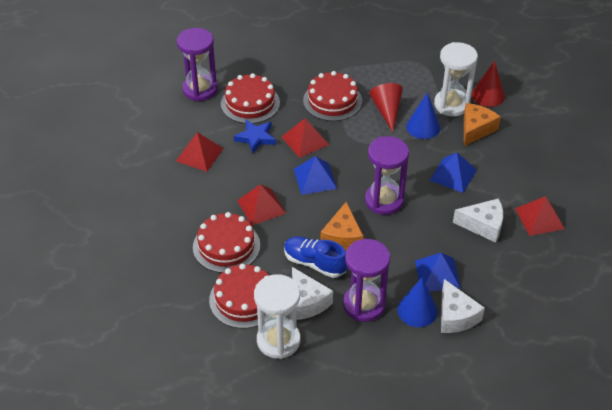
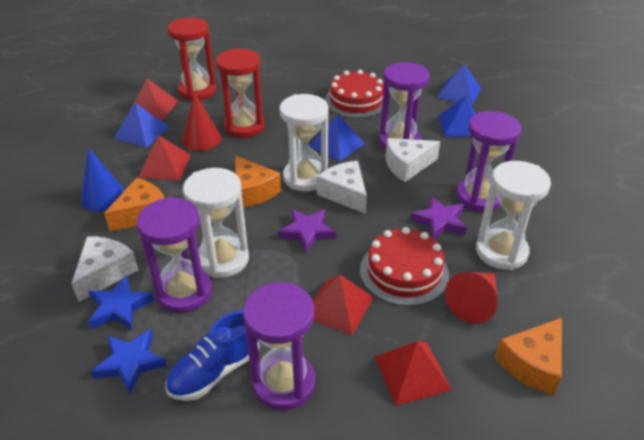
blue cone: [397,278,438,327] [406,92,440,139] = 2 -> [81,148,125,211] = 1
blue pyramid: [294,156,337,195] [415,253,461,291] [430,153,477,193] = 3 -> [114,103,169,148] [309,114,365,162] [437,64,481,105] [439,96,476,137] = 4
blue star: [234,120,276,153] = 1 -> [88,275,154,330] [91,329,167,394] = 2
orange cheese: [321,202,363,251] [464,103,501,146] = 2 -> [104,178,165,232] [235,156,281,207] [495,318,562,395] = 3
purple hourglass: [177,28,218,101] [343,239,390,322] [365,136,409,215] = 3 -> [137,197,212,313] [243,282,315,410] [379,62,430,150] [456,111,521,212] = 4
purple star: none = 0 -> [278,209,336,253] [410,196,467,239] = 2
red cake: [193,212,260,273] [209,263,271,329] [221,73,280,124] [303,71,362,121] = 4 -> [325,70,384,118] [360,227,449,306] = 2
red hourglass: none = 0 -> [167,17,216,101] [216,48,265,138] = 2
white hourglass: [254,274,300,359] [434,42,478,117] = 2 -> [183,168,249,278] [280,94,329,191] [476,161,551,270] = 3

